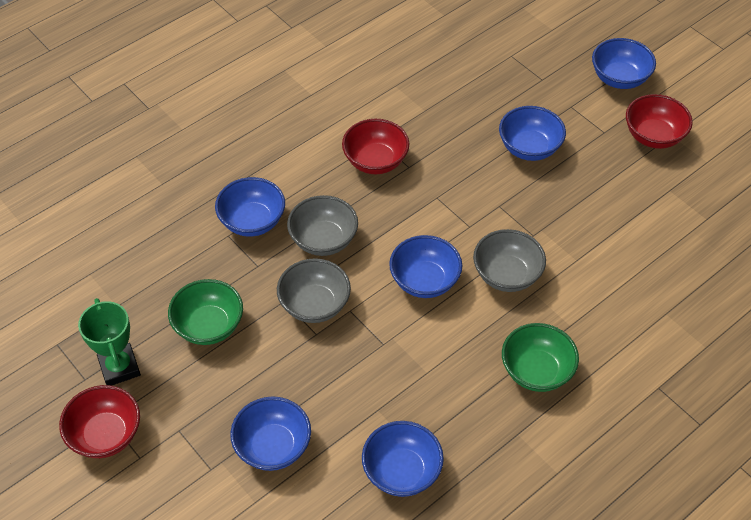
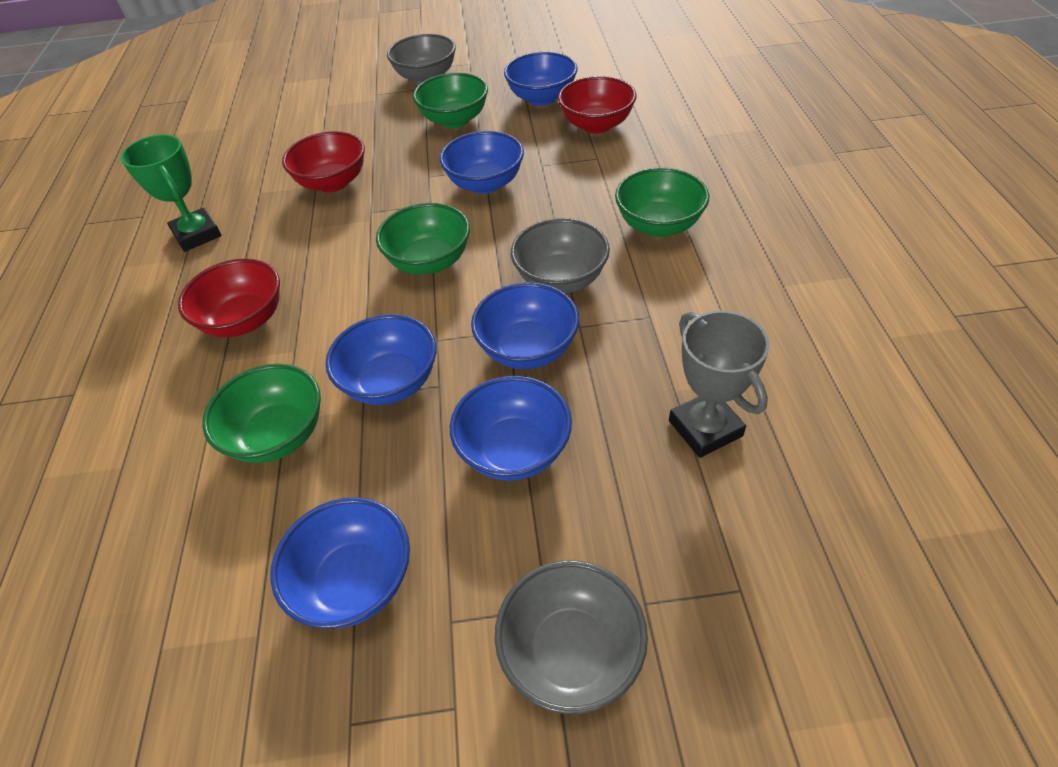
green bowl: [168,279,243,345] [502,323,579,392] = 2 -> [202,364,321,463] [376,203,470,275] [413,73,488,128] [615,167,709,237] = 4
grey trophy: none = 0 -> [669,310,770,458] = 1

